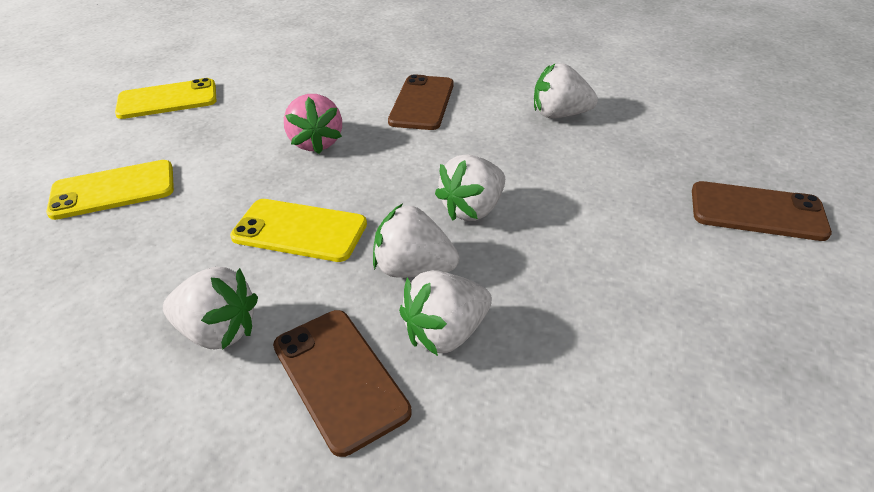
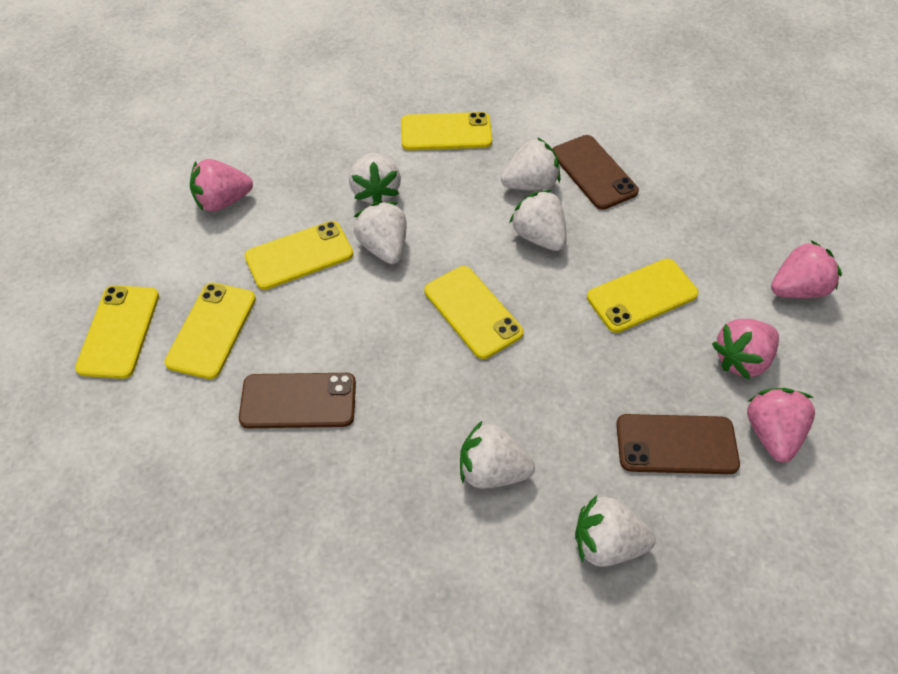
pink strawberry: [284,94,342,154] = 1 -> [190,159,253,212] [712,319,779,380] [747,388,815,463] [771,240,842,298] = 4
white strawberry: [163,267,258,350] [373,203,459,278] [399,270,492,356] [435,154,505,221] [534,63,598,118] = 5 -> [349,153,401,204] [354,202,406,264] [460,421,535,488] [501,137,560,190] [509,190,567,251] [575,495,656,567] = 6
yellow phone: [46,160,174,220] [115,78,216,119] [230,199,367,262] = 3 -> [75,285,159,379] [164,283,256,379] [245,221,353,290] [401,112,492,150] [424,266,523,359] [587,258,698,333] = 6

